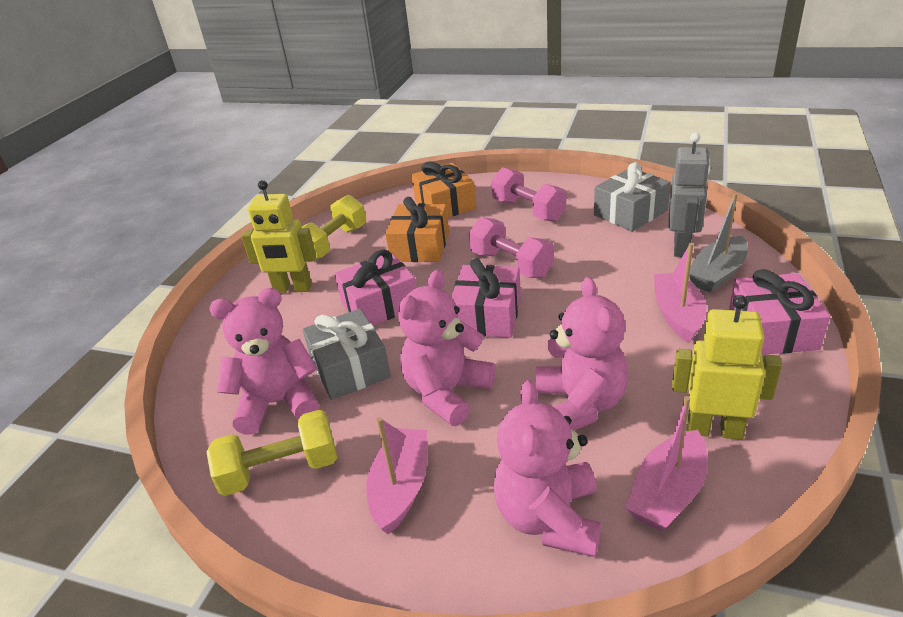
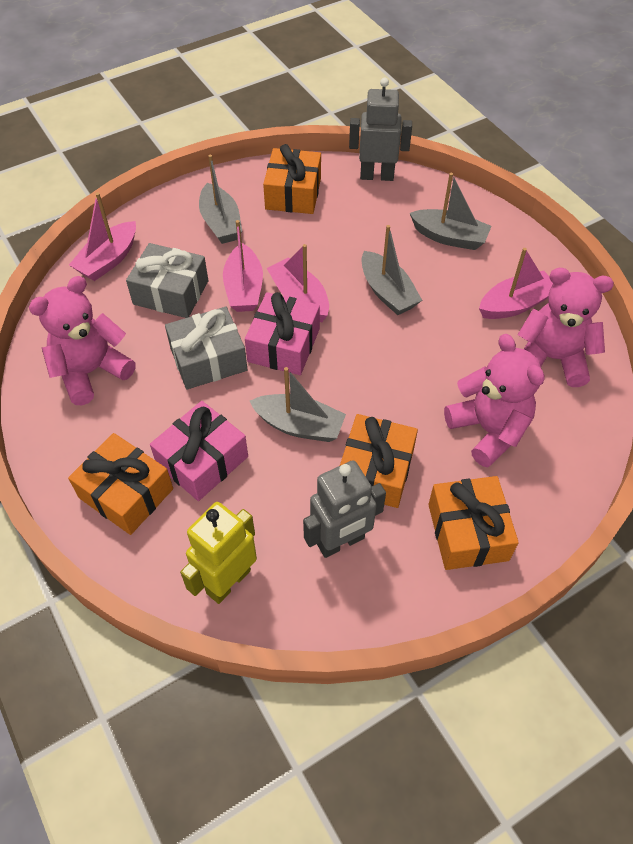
grey boat: [689,193,748,292] = 1 -> [199,155,242,244] [250,367,346,442] [361,225,422,315] [410,173,491,250] = 4
grey robot: [668,133,710,257] = 1 -> [303,461,386,558] [349,78,412,181] = 2
orange gift: [385,197,449,262] [411,161,476,218] = 2 -> [68,433,173,535] [263,144,321,214] [340,414,418,508] [428,476,519,570] = 4
pink boat: [366,417,427,534] [626,396,708,531] [654,243,706,343] = 3 -> [69,192,136,281] [223,220,263,312] [267,244,329,322] [479,248,553,319] = 4
pink dumbbell: [469,217,554,278] [491,167,566,222] = 2 -> none = 0
pink gift: [334,249,416,326] [451,258,521,338] [729,269,830,355] = 3 -> [150,401,248,501] [245,292,320,375] = 2
pink teddy bear: [209,288,320,435] [398,270,495,426] [494,380,601,557] [535,277,629,431] = 4 -> [29,276,136,405] [444,334,545,468] [517,268,614,387] = 3
yellow dumbbell: [206,409,337,496] [302,195,366,260] = 2 -> none = 0
yellow robot: [241,180,316,293] [672,295,782,440] = 2 -> [180,502,257,604] = 1

